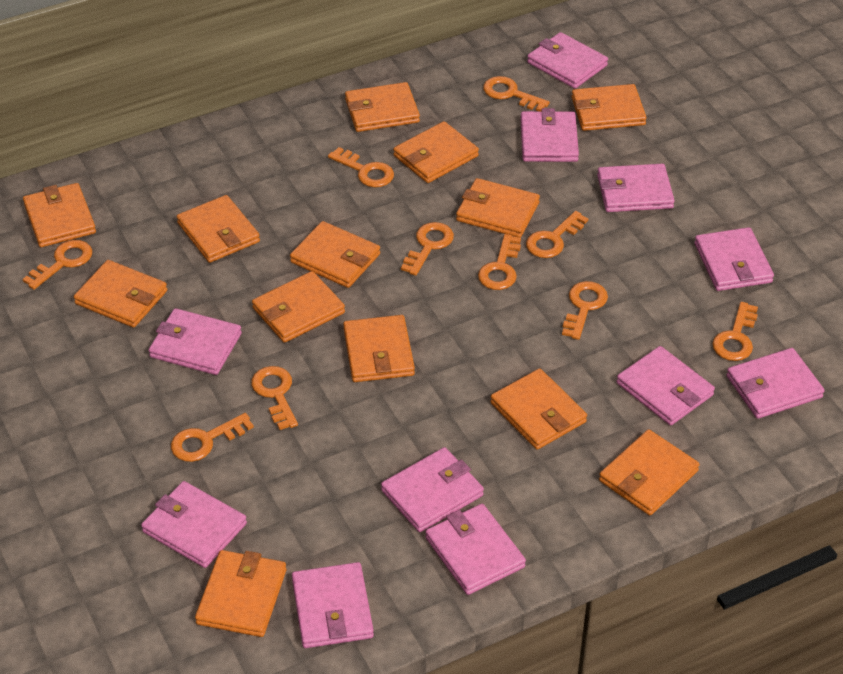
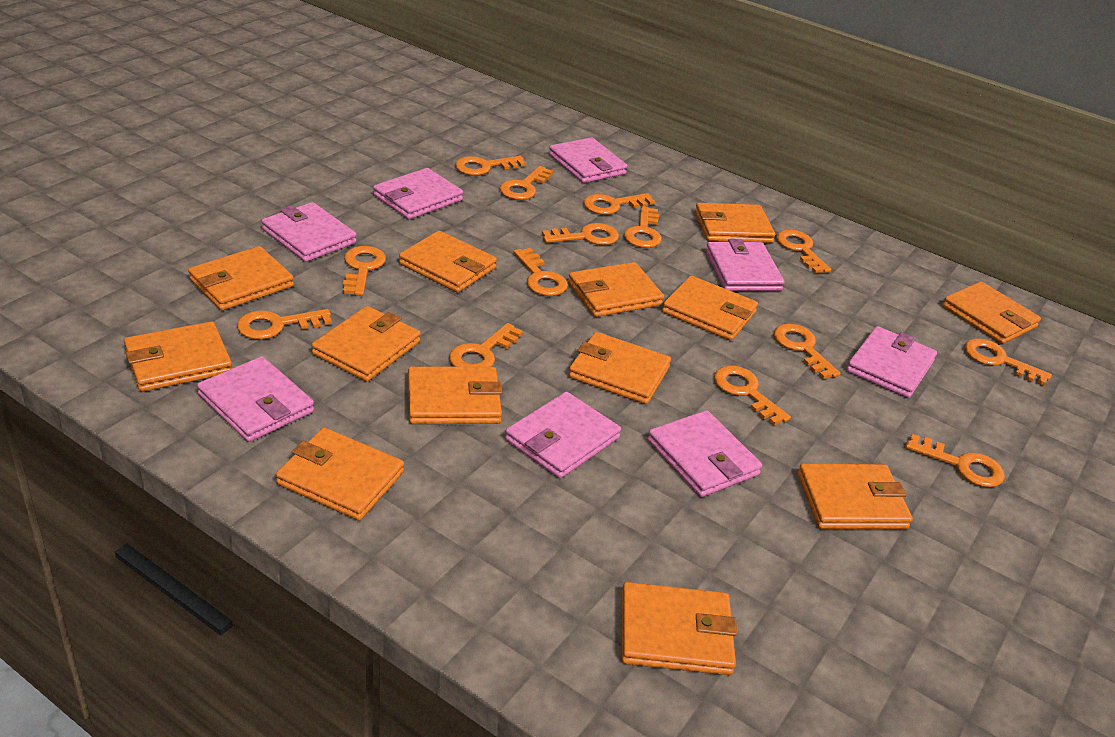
orange key: [23,240,92,290] [171,413,254,462] [251,366,298,430] [328,147,394,187] [401,222,454,276] [478,234,521,290] [483,76,550,111] [526,211,588,258] [562,281,608,340] [712,302,758,361] = 10 -> [237,309,332,339] [343,246,386,296] [449,323,523,367] [455,156,526,176] [500,166,553,200] [514,248,568,296] [542,223,619,245] [584,193,655,215] [624,206,662,248] [714,366,791,426] [774,324,841,379] [776,230,831,273] [905,434,1005,488] [964,339,1052,385] = 14
pink wallet: [141,481,247,568] [149,308,242,375] [292,562,374,648] [381,447,484,532] [425,504,526,595] [520,108,579,162] [527,32,608,89] [597,164,675,212] [616,346,715,425] [694,227,774,291] [726,348,825,419] = 11 -> [197,356,314,442] [261,202,357,262] [373,168,463,219] [505,392,621,478] [549,137,627,183] [647,410,762,497] [706,239,785,291] [846,326,937,398] = 8

